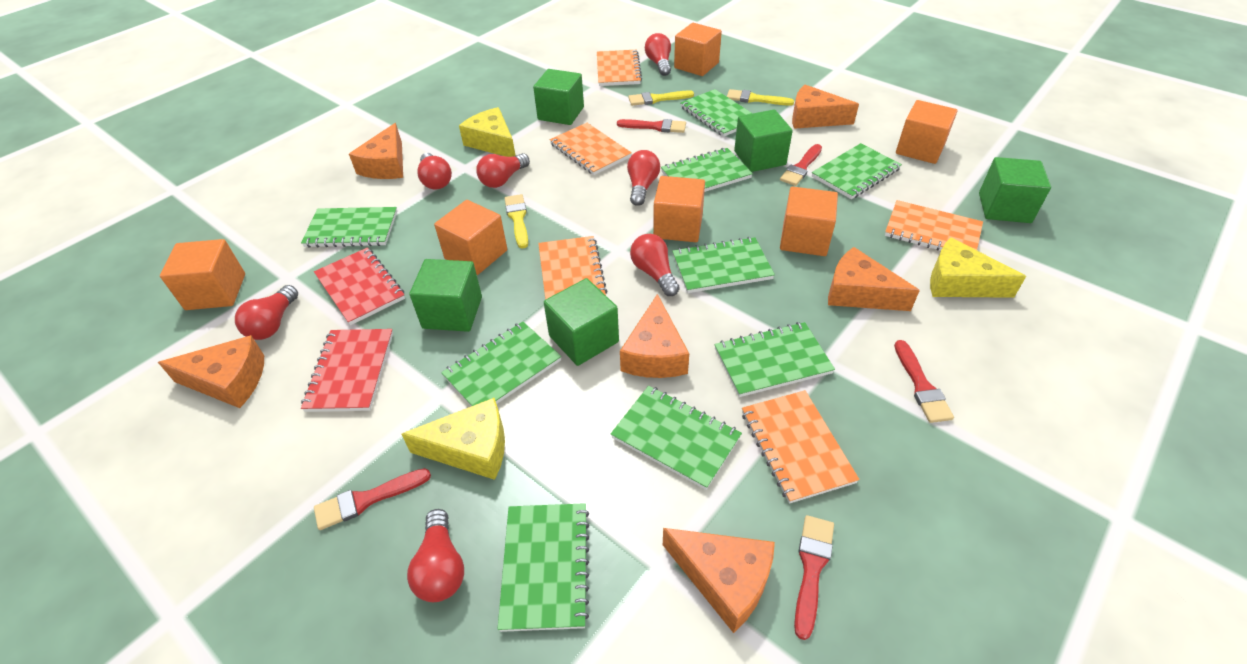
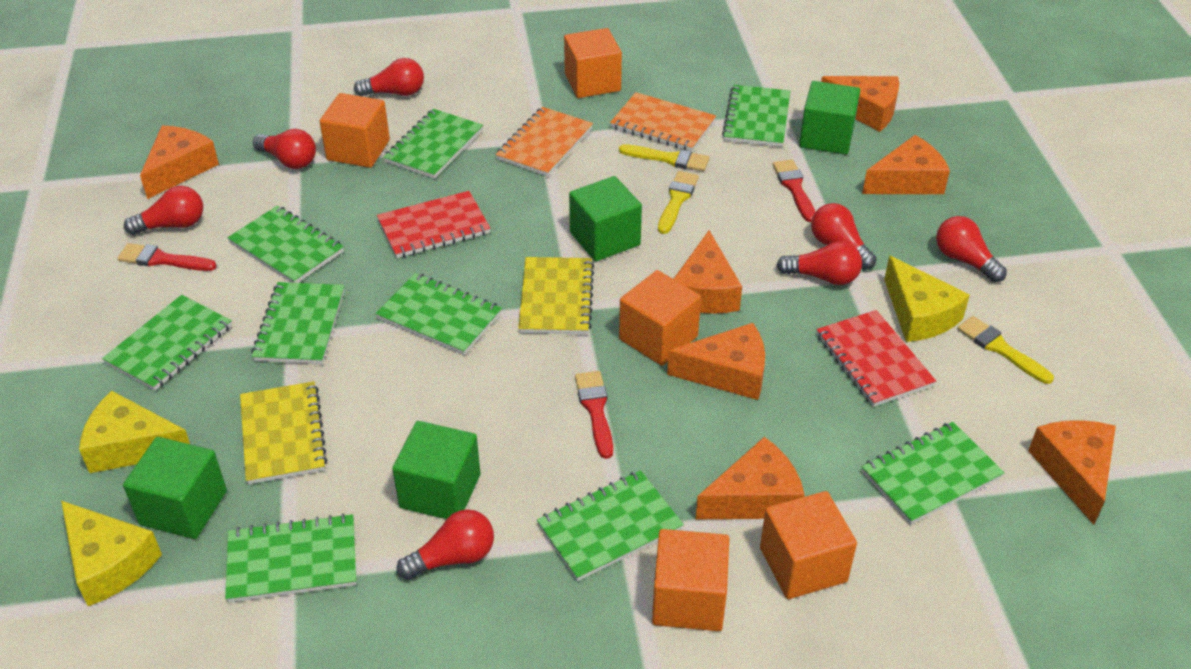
green cube: [409,259,482,332] [533,69,584,125] [544,278,619,366] [734,110,793,172] [979,157,1051,223] = 5 -> [123,437,227,539] [392,421,481,519] [569,176,642,261] [799,81,860,155] = 4
orange cheese: [158,335,264,408] [349,123,403,179] [620,294,689,378] [663,528,775,633] [792,85,859,129] [828,247,920,311] = 6 -> [140,125,219,199] [667,323,765,400] [674,230,742,314] [696,437,804,519] [821,76,899,132] [862,135,950,194] [1028,420,1116,524] = 7
orange cube: [160,239,245,310] [434,200,507,275] [653,176,705,242] [674,23,722,76] [780,187,838,256] [896,100,958,164] = 6 -> [319,93,390,168] [564,28,622,98] [619,270,701,366] [652,529,729,631] [760,491,857,599] = 5
orange notebook: [538,236,607,300] [550,123,632,175] [597,50,642,86] [742,390,860,504] [885,200,983,251] = 5 -> [496,107,593,176] [610,92,716,152] = 2
red brush: [314,468,431,530] [617,119,686,133] [780,144,822,186] [794,515,834,640] [894,340,954,423] = 5 -> [118,243,216,271] [575,371,613,459] [772,159,815,222] = 3
yellow notebook: none = 0 -> [240,381,327,484] [518,257,594,334] = 2

